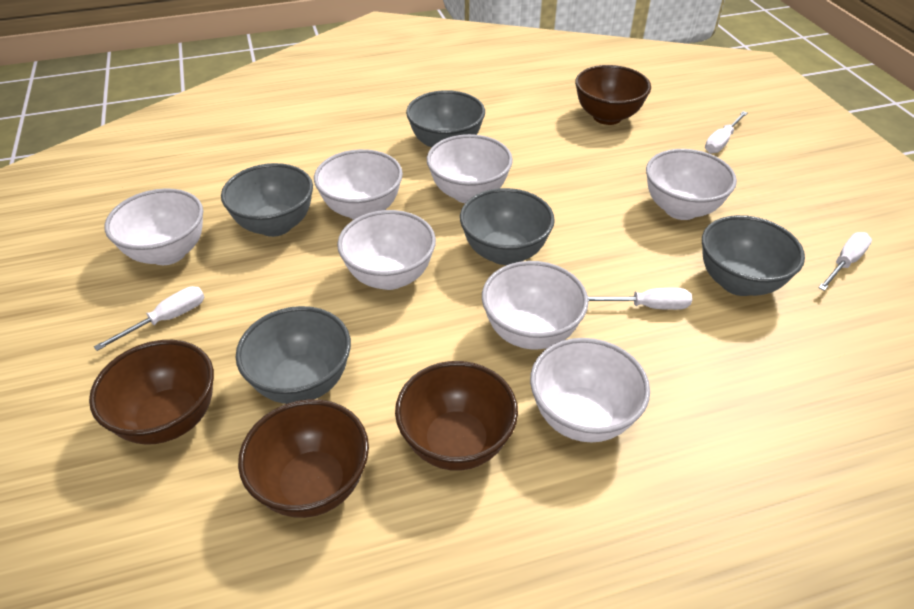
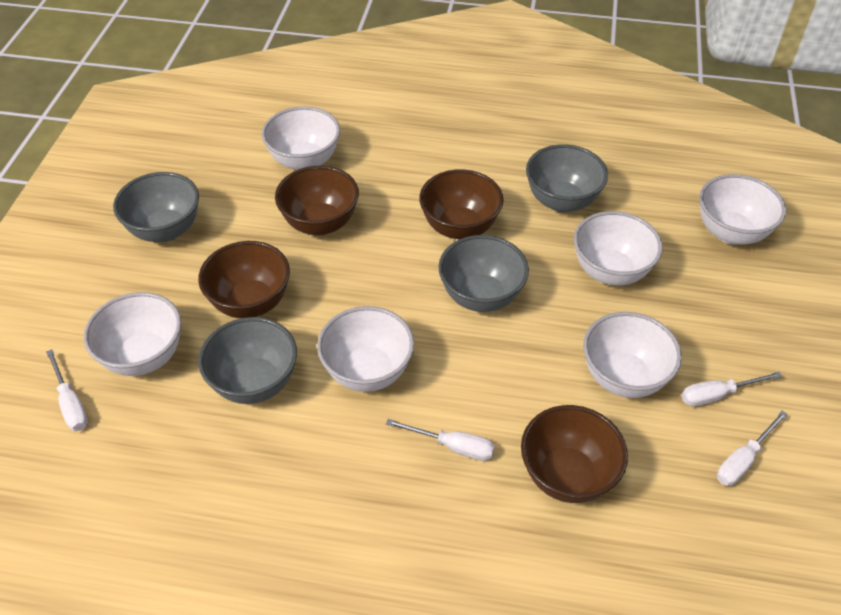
grey bowl: [221,163,313,237] [236,306,351,404] [406,90,485,148] [460,188,555,265] [702,215,805,296] = 5 -> [113,172,199,242] [198,317,297,404] [438,235,529,312] [526,144,608,212] = 4
white bowl: [105,188,203,265] [314,149,403,220] [337,210,436,290] [427,134,513,203] [482,261,588,350] [530,338,650,442] [646,149,737,220] = 7 -> [84,292,181,376] [262,106,340,170] [317,306,414,392] [574,211,663,285] [583,312,682,398] [699,174,786,245] = 6

